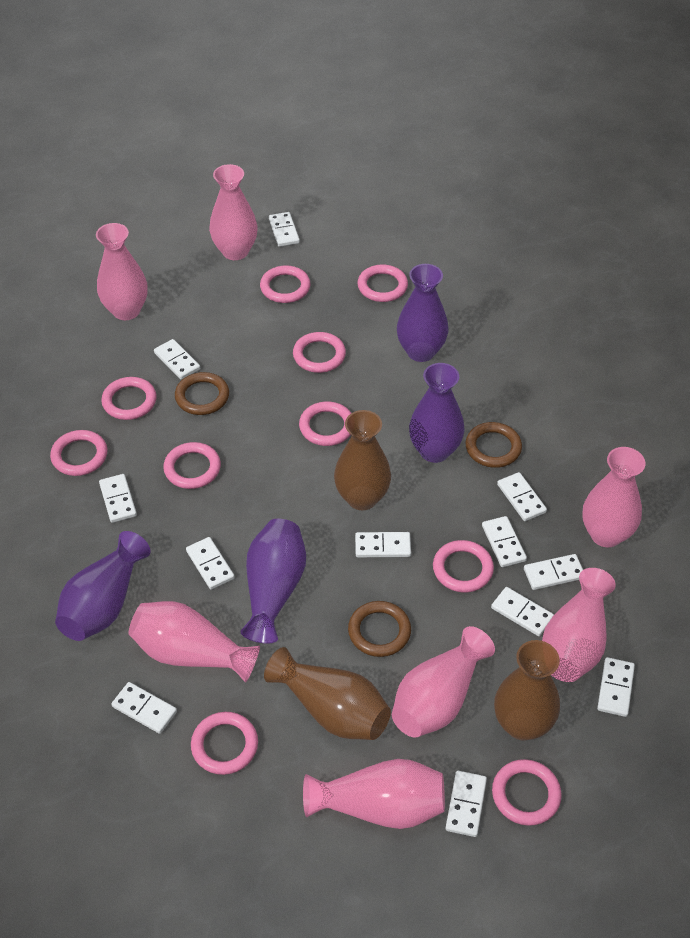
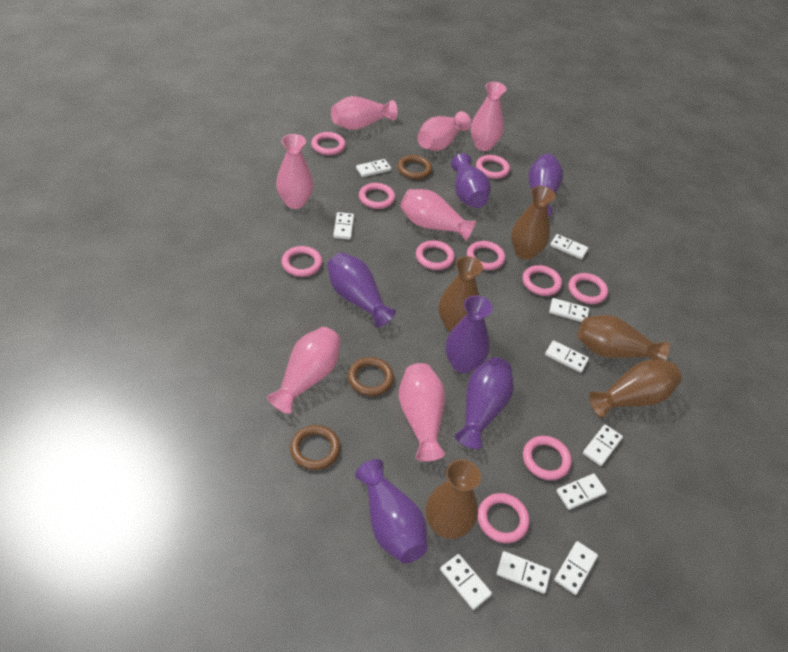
brown vase: [264,647,391,740] [334,410,391,510] [494,640,560,741] = 3 -> [426,459,481,539] [439,256,483,332] [511,186,556,260] [578,315,670,361] [589,360,682,418] = 5
purple vase: [55,531,151,641] [240,519,306,644] [397,264,448,362] [409,363,465,463] = 4 -> [327,252,396,328] [355,459,428,564] [445,296,493,374] [451,153,491,208] [455,357,514,449] [528,154,563,216] = 6
white domino: [99,474,137,523] [111,682,177,734] [154,339,200,380] [186,537,235,589] [269,212,300,247] [355,532,411,557] [445,771,487,837] [482,516,527,567] [491,587,554,636] [497,472,547,521] [524,554,583,590] [597,657,635,717] = 12 -> [333,212,354,240] [356,159,391,177] [440,554,492,610] [497,551,551,594] [545,340,589,373] [549,298,589,322] [550,234,588,259] [554,541,598,595] [556,473,607,510] [583,424,623,466] = 10

